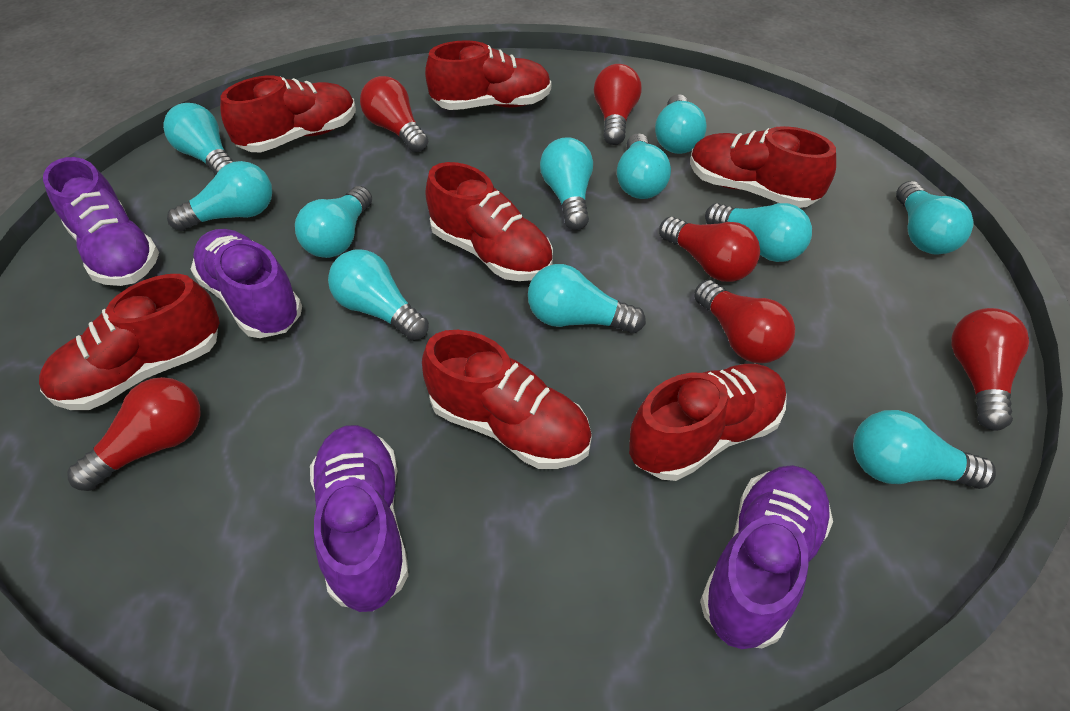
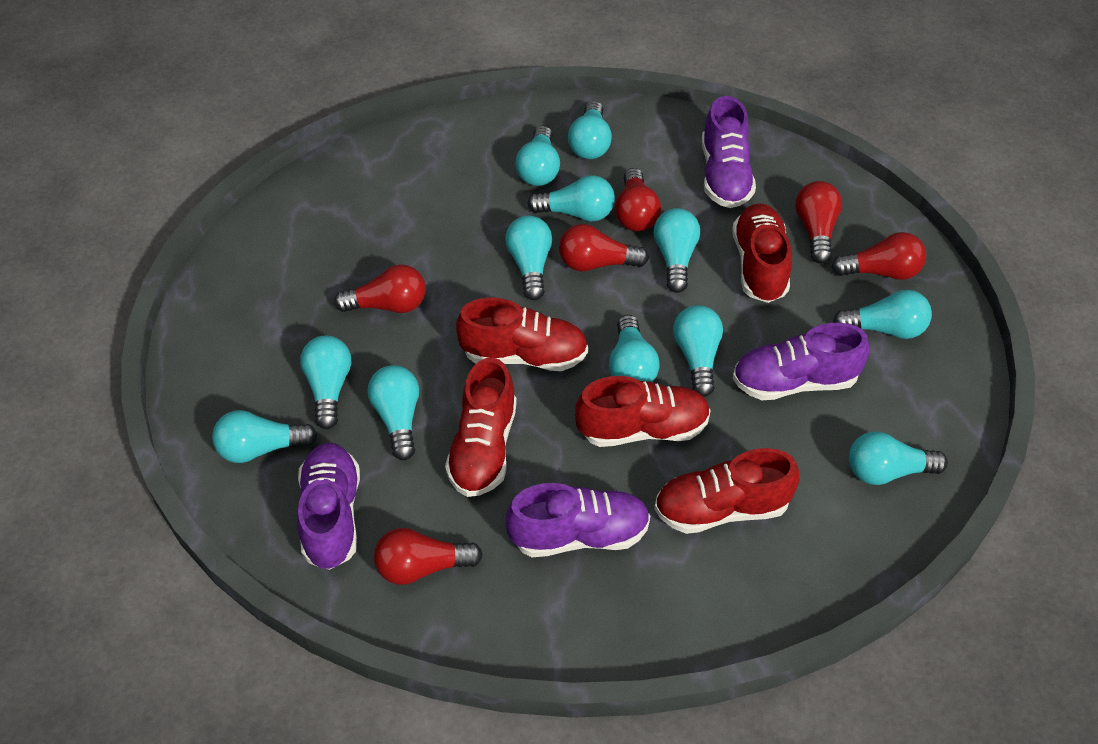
red shoe: [39,274,220,410] [220,75,356,152] [422,330,592,469] [425,40,551,110] [425,162,553,281] [629,364,787,481] [690,126,836,208] = 7 -> [445,358,517,497] [456,297,588,371] [575,376,711,447] [654,448,799,534] [732,203,792,303] = 5
turquoise light bulb: [163,103,233,174] [167,161,272,231] [295,186,372,258] [328,250,429,341] [528,264,646,334] [540,137,593,230] [617,133,671,199] [655,94,706,154] [705,203,812,262] [853,410,996,489] [896,181,973,255] = 11 -> [212,410,317,463] [300,336,351,429] [368,365,419,460] [505,216,552,300] [515,126,560,186] [527,175,615,222] [568,101,612,159] [609,315,660,382] [654,208,700,293] [673,305,723,397] [833,290,932,339] [849,432,948,485] = 12

